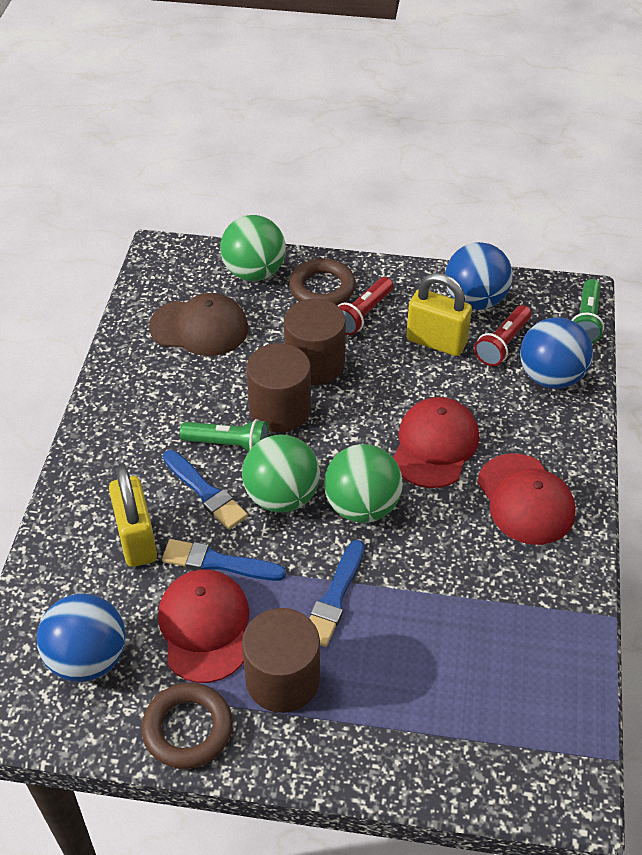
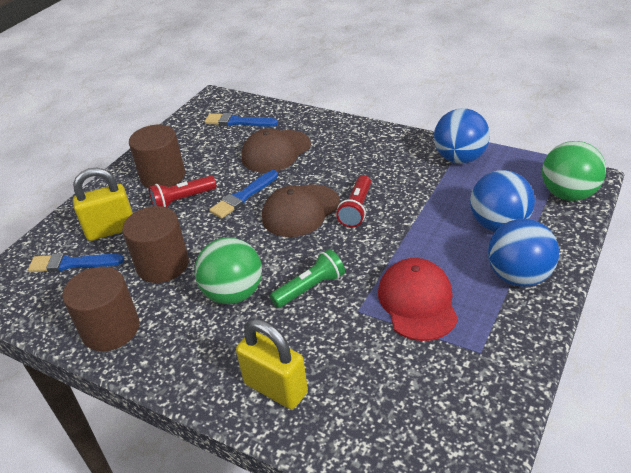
brown cap: [149,293,248,356] = 1 -> [241,128,311,173] [262,185,340,237] = 2
brown ring: [142,683,233,769] [289,259,356,306] = 2 -> none = 0
green ball: [220,215,286,281] [242,434,320,513] [324,444,403,523] = 3 -> [195,237,262,304] [542,141,606,201] = 2
green flashlight: [180,419,269,452] [572,279,604,343] = 2 -> [270,249,345,308] = 1
red cap: [158,570,249,683] [393,397,479,488] [477,454,576,545] = 3 -> [378,258,458,341] = 1

